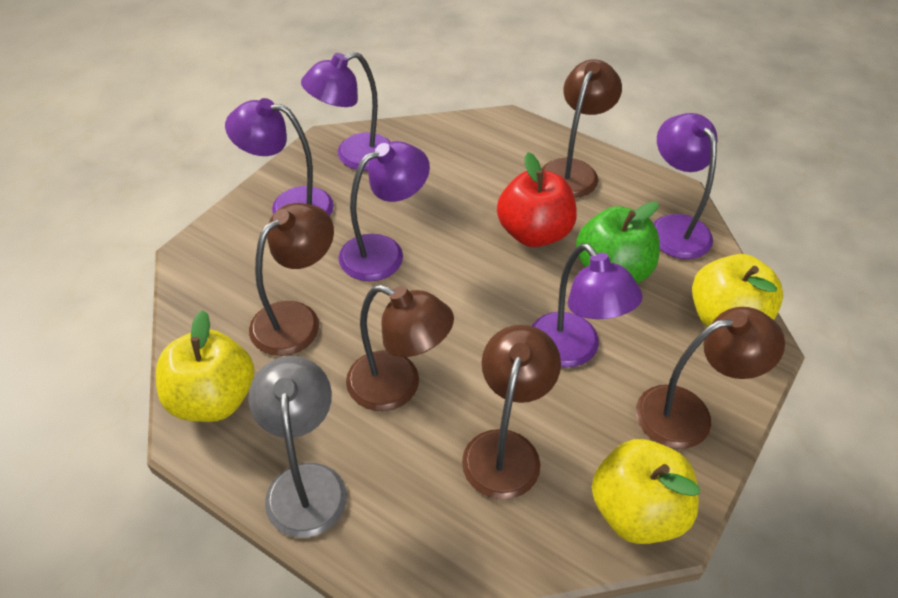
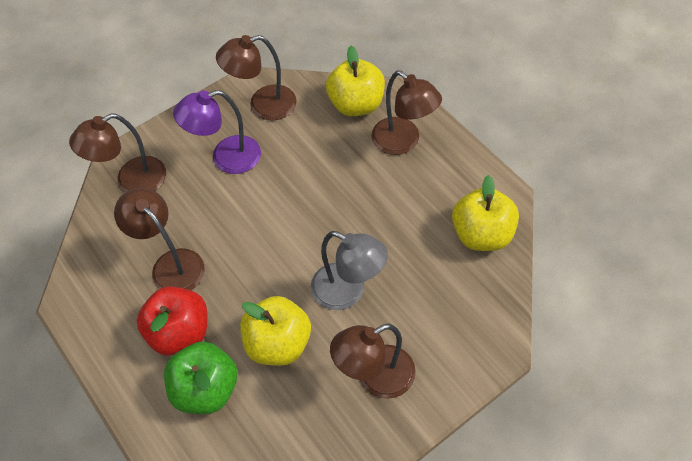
purple lamp: [225,98,334,216] [301,52,391,171] [339,141,430,281] [532,243,643,367] [653,113,717,259] = 5 -> [173,90,261,174] = 1

